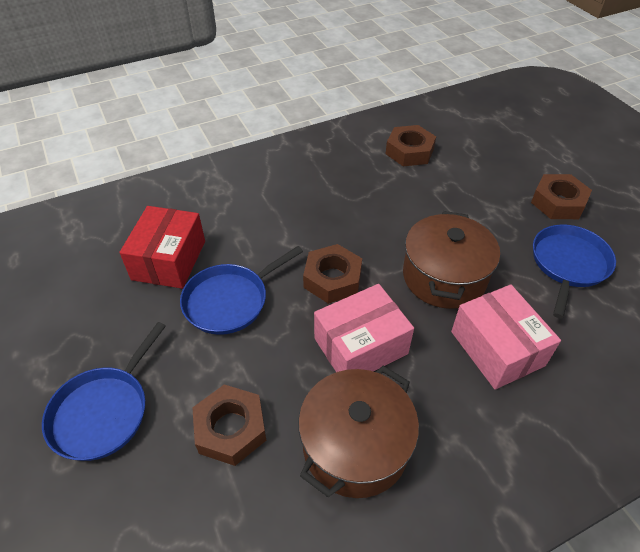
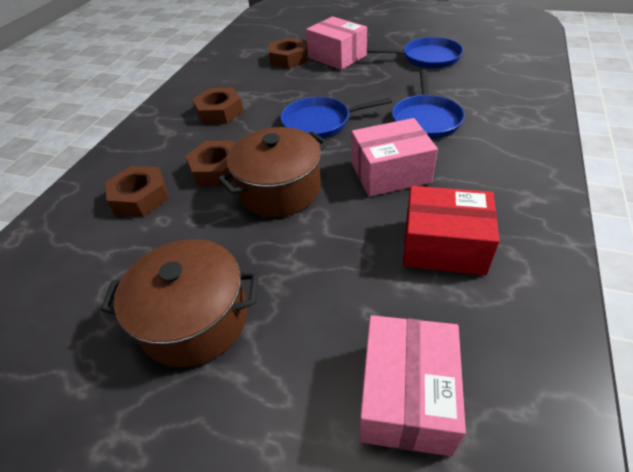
pink box: [314,284,414,372] [451,285,561,389] = 2 -> [306,16,367,70] [351,118,438,197] [360,315,466,456] = 3

